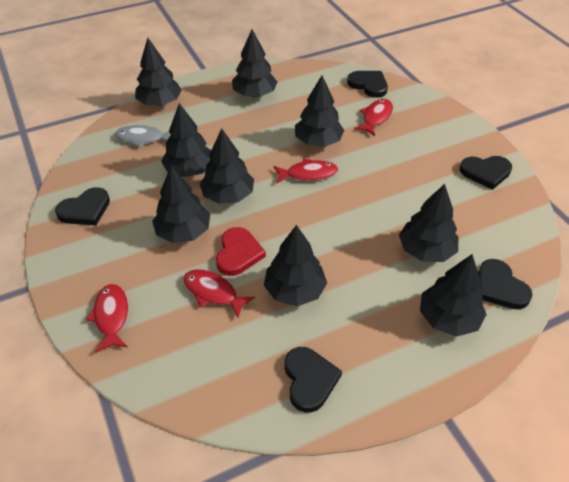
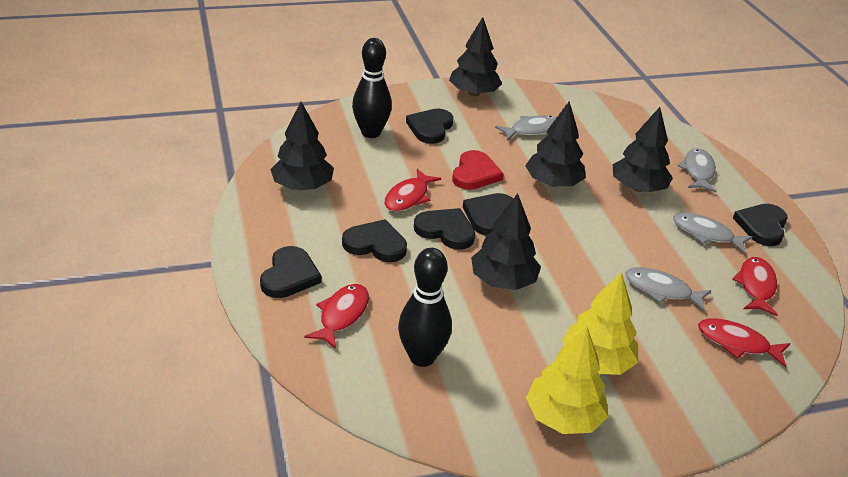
black bowling pin: none = 0 -> [352,38,392,138] [398,248,452,367] = 2
black heart: [55,187,110,225] [284,347,342,413] [347,71,388,98] [460,156,512,190] [478,259,533,310] = 5 -> [260,246,322,298] [342,219,407,262] [406,109,453,144] [414,208,475,250] [463,193,513,235] [733,204,788,246] = 6
black tree: [135,38,182,106] [152,165,210,243] [161,103,211,177] [200,128,254,204] [232,30,277,97] [264,225,327,306] [295,75,344,147] [399,184,459,262] [420,254,487,337] = 9 -> [270,102,334,190] [449,17,502,96] [471,193,541,290] [525,102,586,187] [612,107,673,192] = 5
grey fish: [115,125,171,148] = 1 -> [495,115,556,140] [625,267,711,312] [673,212,753,254] [678,148,717,192] = 4
yellow tree: none = 0 -> [526,326,609,434] [562,272,638,375] = 2

